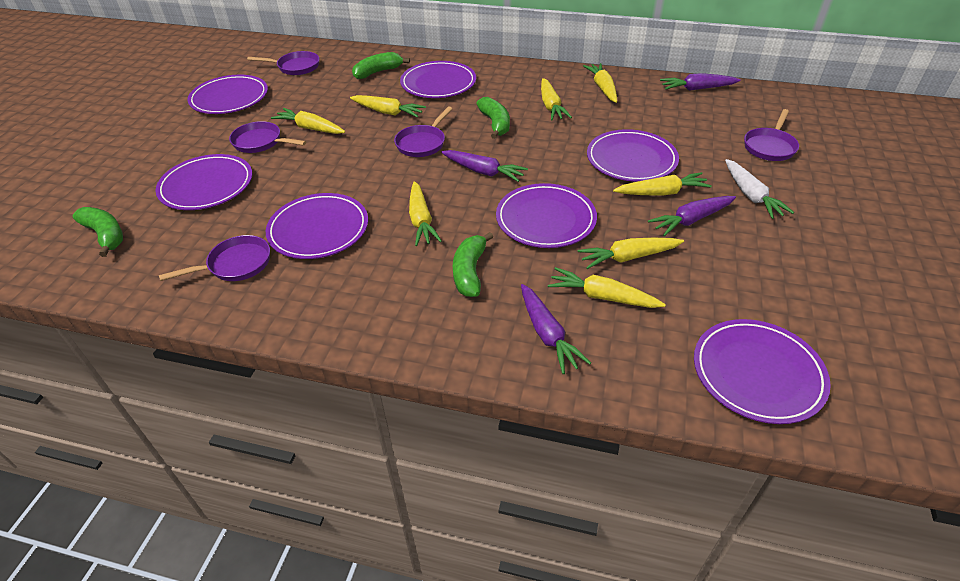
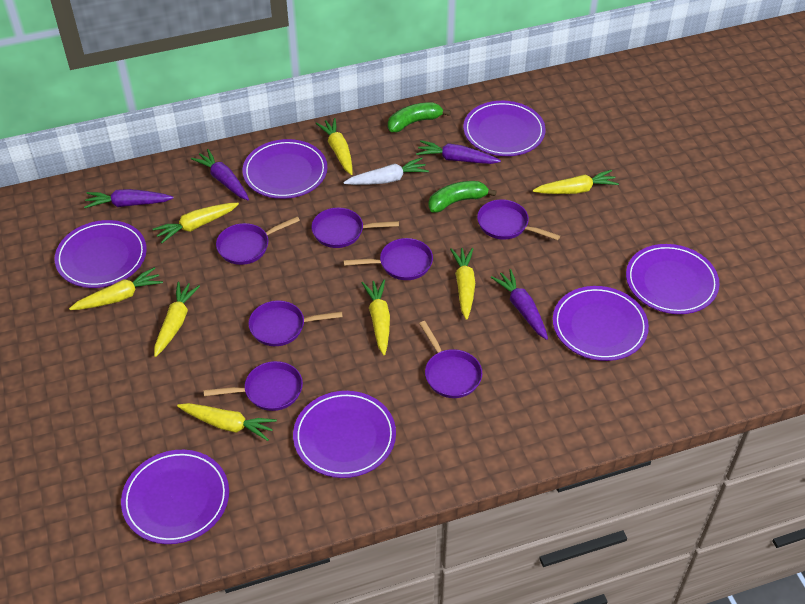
green banana: [73,207,123,257] [352,52,410,79] [453,232,493,297] [476,97,510,139] = 4 -> [388,102,451,132] [428,181,497,212] = 2
purple pan: [159,235,270,281] [229,121,306,153] [247,51,319,75] [394,107,453,157] [744,109,799,161] = 5 -> [203,361,303,411] [216,216,300,265] [248,301,343,346] [311,208,399,248] [343,238,433,280] [419,321,482,398] [477,199,560,240] = 7

